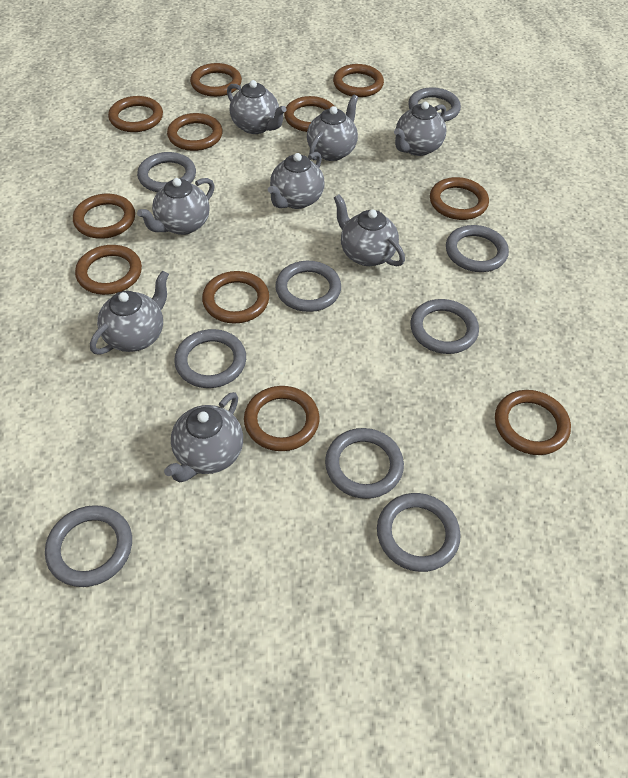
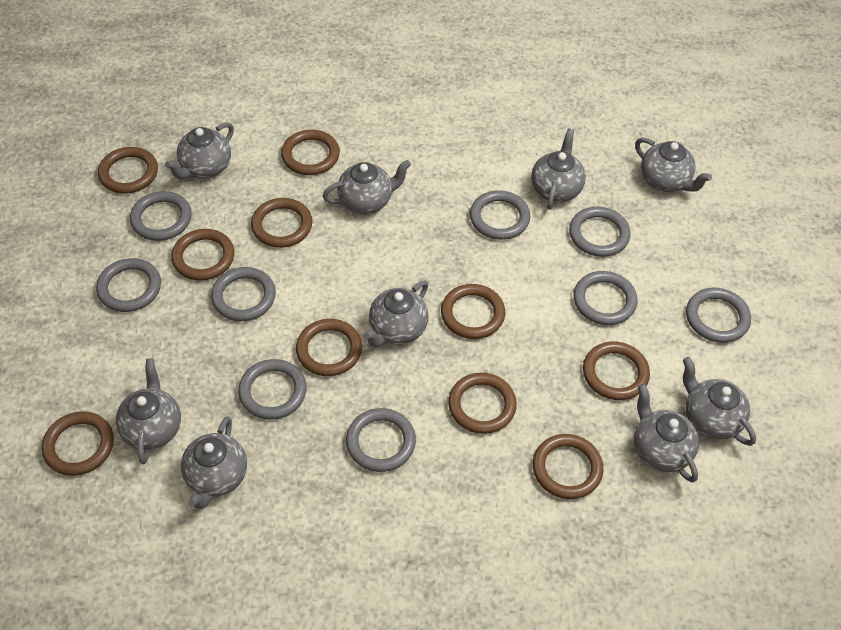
brown ring: [73,194,135,239] [75,245,142,295] [108,96,163,132] [167,113,223,151] [190,63,242,97] [202,271,269,324] [244,386,320,451] [284,96,334,132] [333,64,384,97] [430,177,489,220] [495,390,571,455] = 11 -> [42,411,114,476] [98,147,158,194] [171,229,235,281] [251,198,312,248] [281,130,340,175] [296,319,362,376] [441,284,505,339] [448,373,517,434] [533,434,604,499] [583,342,650,400] = 10
grey teapot: [90,271,169,355] [137,178,215,235] [164,392,243,482] [227,80,286,134] [268,152,324,209] [307,95,358,161] [334,194,405,266] [394,102,447,156] = 8 -> [116,359,181,464] [165,122,234,179] [181,416,247,509] [323,160,411,214] [363,281,429,347] [531,129,586,210] [634,384,699,483] [635,138,712,192] [683,357,756,446] = 9

